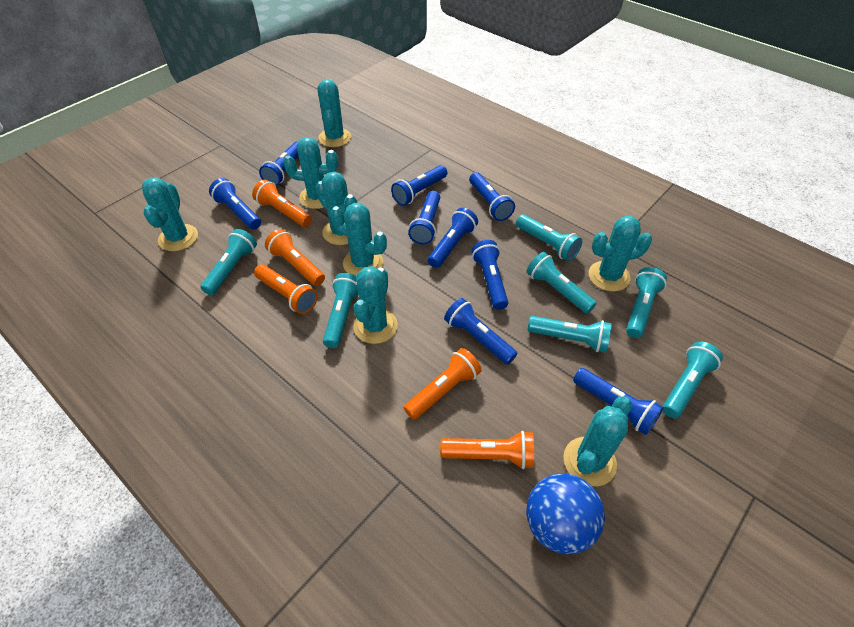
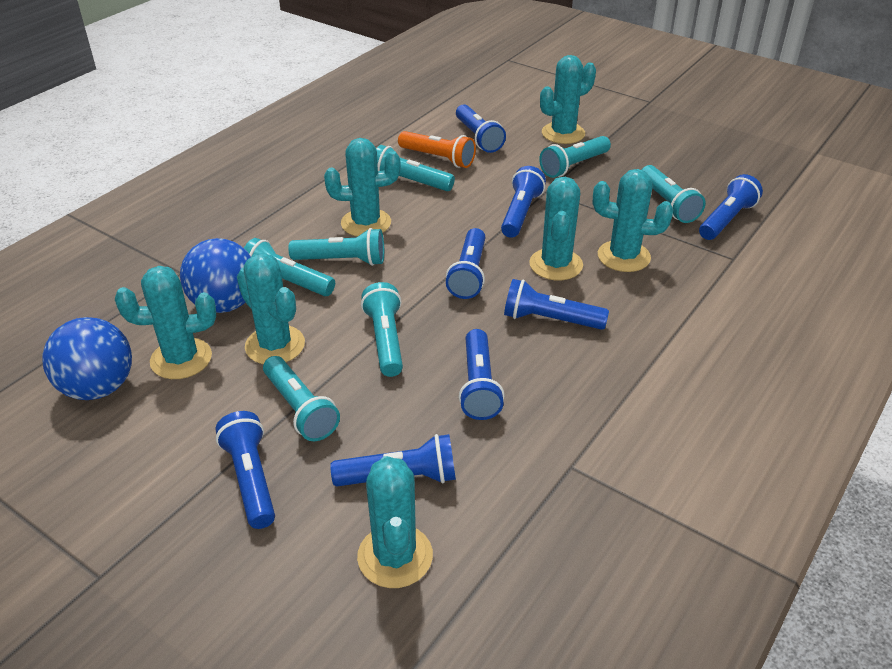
blue ball: [526,473,605,554] = 1 -> [42,317,132,400] [180,238,251,313] = 2
blue flashlight: [209,178,261,230] [259,141,299,186] [391,165,447,206] [408,191,440,245] [428,208,478,268] [444,298,517,365] [469,172,515,221] [472,240,508,310] [573,368,664,435] = 9 -> [215,411,275,529] [330,434,456,487] [446,228,485,299] [456,104,506,153] [459,329,505,420] [501,166,546,238] [504,279,609,330] [699,174,763,240] = 8
orange flashlight: [252,180,312,227] [254,264,318,314] [265,229,325,286] [404,348,482,420] [440,431,534,469] = 5 -> [398,131,476,168] = 1
turquoise cactus: [142,177,198,251] [283,137,338,209] [316,171,357,245] [317,79,351,147] [330,203,387,276] [353,266,398,344] [563,397,632,486] [589,216,652,292] = 8 -> [115,266,216,379] [237,253,305,364] [324,138,401,237] [357,456,433,588] [529,177,583,280] [540,55,596,144] [593,169,673,272] = 7

